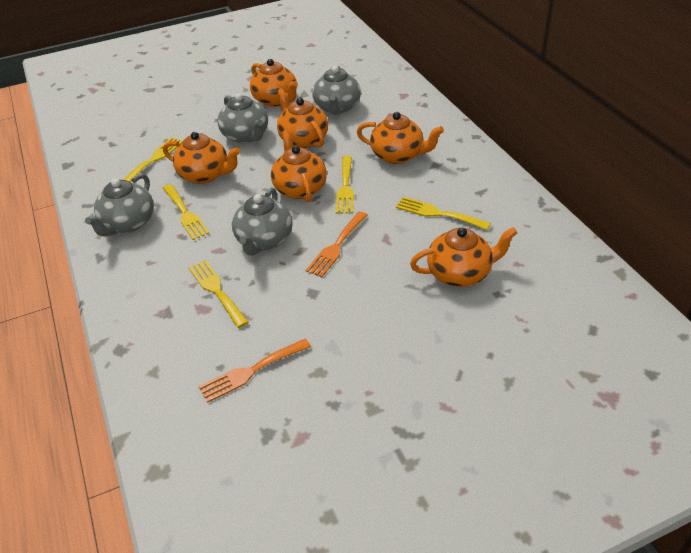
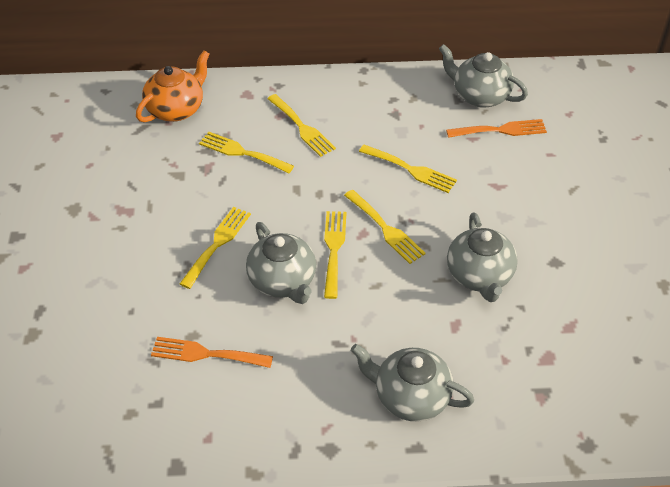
orange teapot: [163,132,240,184] [250,59,298,107] [271,130,327,203] [277,88,328,148] [357,112,444,164] [410,227,518,287] = 6 -> [136,51,210,122] = 1
yellow fork: [123,138,183,182] [163,184,209,240] [188,260,248,328] [336,156,354,214] [396,197,491,230] = 5 -> [180,207,251,289] [199,132,294,173] [267,94,336,157] [324,211,347,299] [344,190,426,264] [359,145,457,193] = 6

